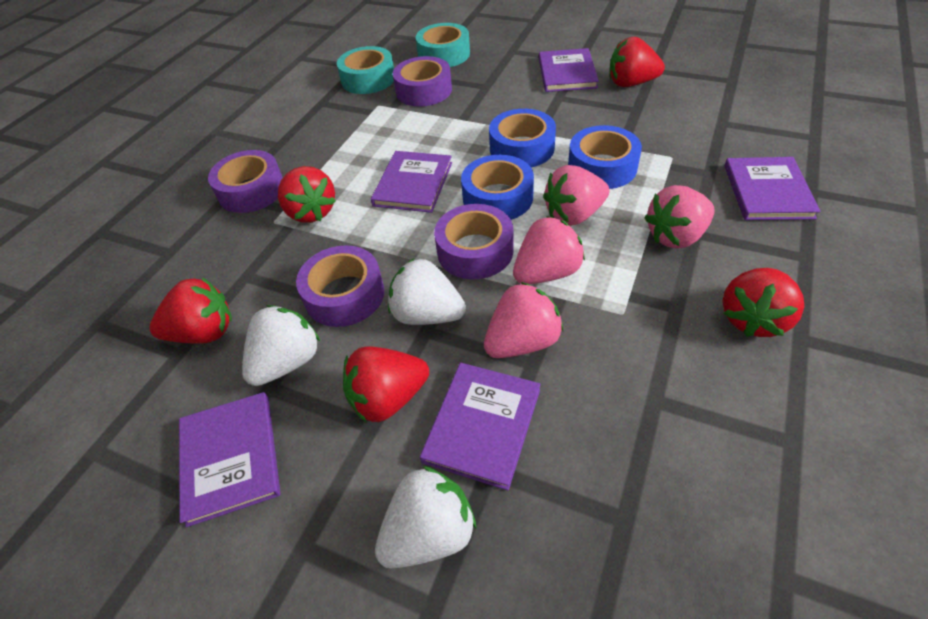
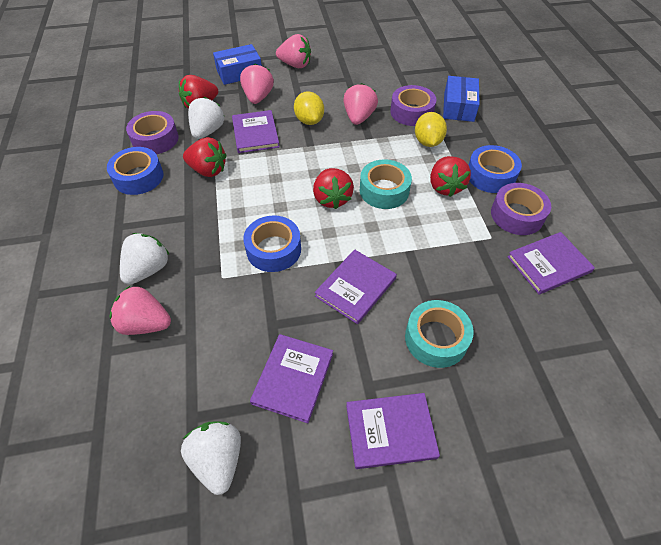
blue box: none = 0 -> [213,44,262,85] [443,76,480,122] = 2
purple tape: [208,150,283,213] [296,245,384,327] [393,56,452,107] [434,204,514,279] = 4 -> [126,111,178,154] [390,85,436,126] [491,183,551,235] = 3
red strawberry: [150,277,232,344] [278,166,336,223] [343,347,429,423] [609,37,665,87] [722,268,804,337] = 5 -> [179,75,218,109] [183,137,227,177] [313,168,354,209] [430,156,471,197] = 4
yellow lemon: none = 0 -> [294,91,324,125] [415,112,447,147] = 2

